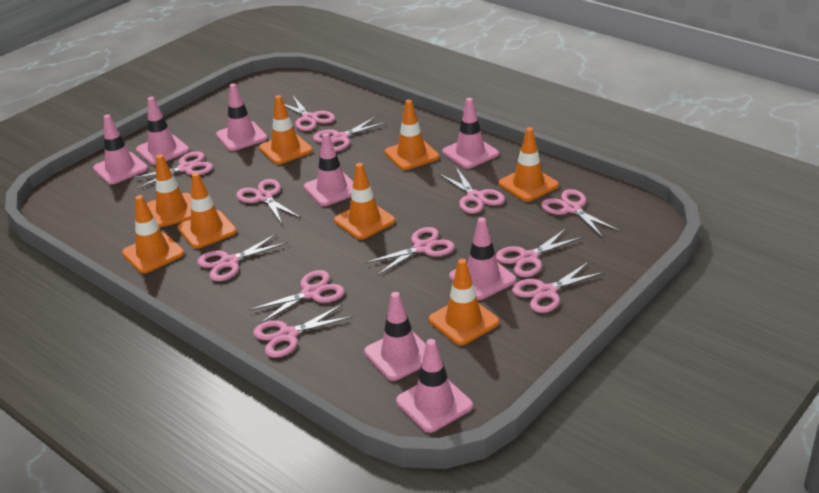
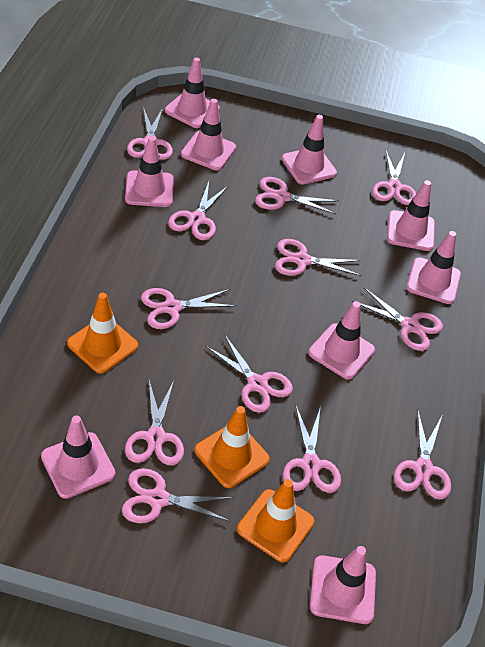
orange traffic cone: [122,195,184,273] [147,154,191,228] [178,172,237,249] [259,95,313,164] [334,163,395,240] [385,100,439,170] [428,259,499,345] [499,127,559,202] = 8 -> [67,293,138,374] [195,406,270,488] [237,479,315,562] = 3
pink traffic cone: [93,114,148,184] [136,97,189,165] [216,83,267,151] [304,133,353,206] [364,292,426,381] [396,339,473,433] [442,98,499,169] [449,217,516,300] = 8 -> [41,416,116,499] [125,136,174,207] [165,58,220,128] [181,99,236,171] [282,115,337,185] [308,301,375,379] [310,546,376,624] [387,180,435,251] [407,231,461,304] = 9

